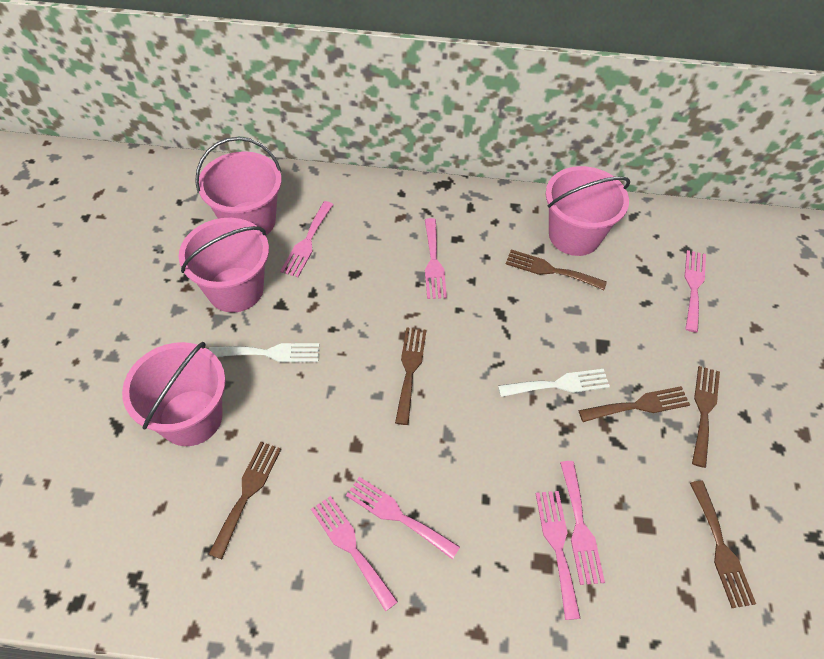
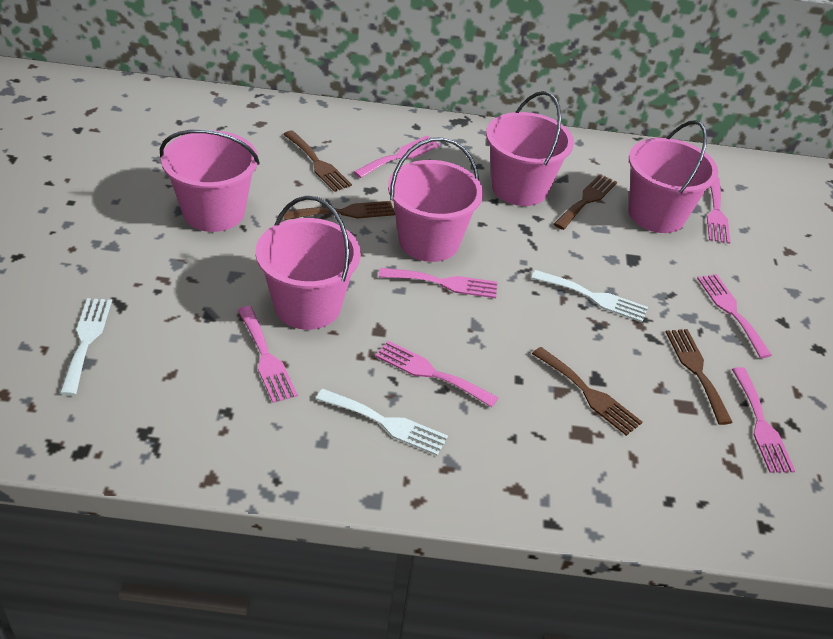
brown fork: [209,441,281,559] [395,327,426,425] [506,249,607,290] [579,386,690,422] [690,481,756,608] [692,366,720,468] = 6 -> [283,130,352,192] [284,201,395,220] [532,347,643,436] [554,174,617,230] [666,329,733,425] = 5
pink bucket: [122,342,226,446] [179,218,269,313] [195,137,282,235] [546,166,630,256] = 4 -> [160,129,260,232] [256,196,361,330] [388,137,483,262] [486,91,574,206] [628,120,718,233] = 5
white fork: [209,343,319,362] [498,369,610,397] = 2 -> [60,298,112,396] [316,389,448,456] [531,270,648,322] = 3

